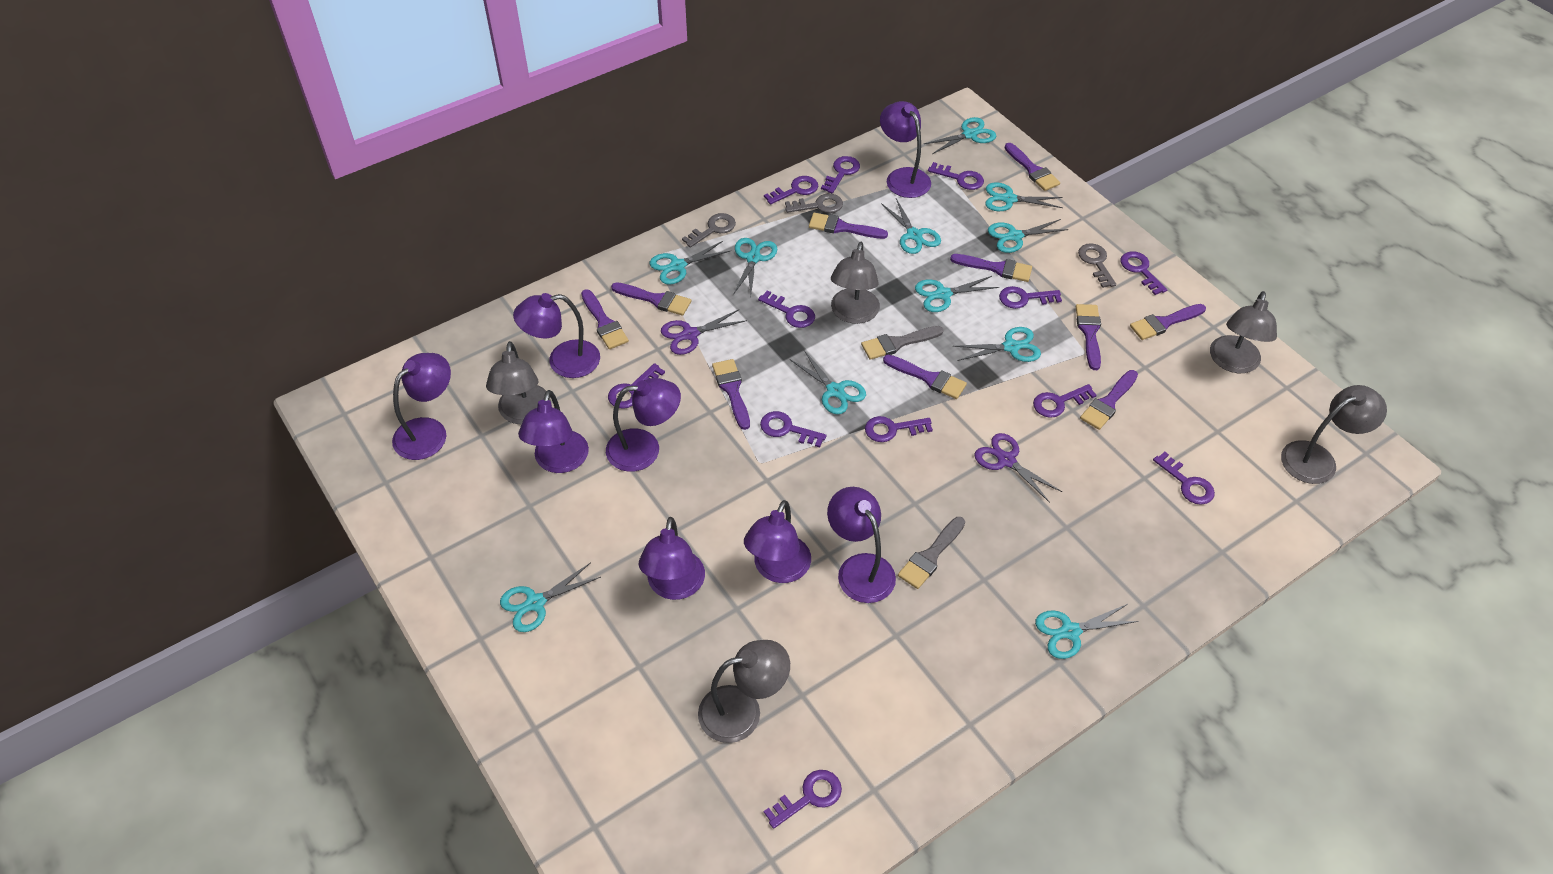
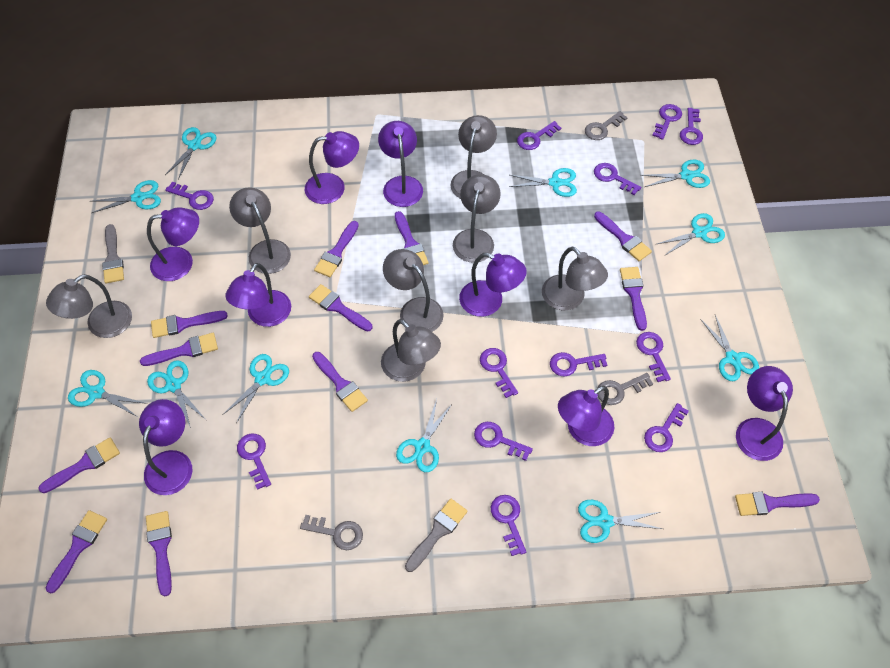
grey lamp: [486,341,551,424] [698,640,790,743] [831,242,880,324] [1210,291,1277,373] [1281,385,1387,484] = 5 -> [46,274,132,338] [229,187,291,274] [381,319,441,382] [383,249,444,332] [450,115,497,199] [453,174,501,263] [542,246,608,310] = 7
purple brush: [581,289,629,349] [611,282,691,316] [712,359,750,430] [809,213,888,239] [883,355,967,399] [950,254,1032,282] [1005,143,1060,191] [1075,304,1101,370] [1080,370,1138,430] [1130,304,1206,340] = 10 -> [38,438,120,493] [46,510,107,593] [140,333,218,366] [146,511,172,597] [151,311,228,338] [309,284,372,332] [312,352,368,412] [314,221,359,277] [395,211,428,265] [594,212,652,261] [620,267,647,331] [735,492,820,516] = 12
purple scissors: [661,309,747,355] [974,433,1062,503] = 2 -> none = 0

